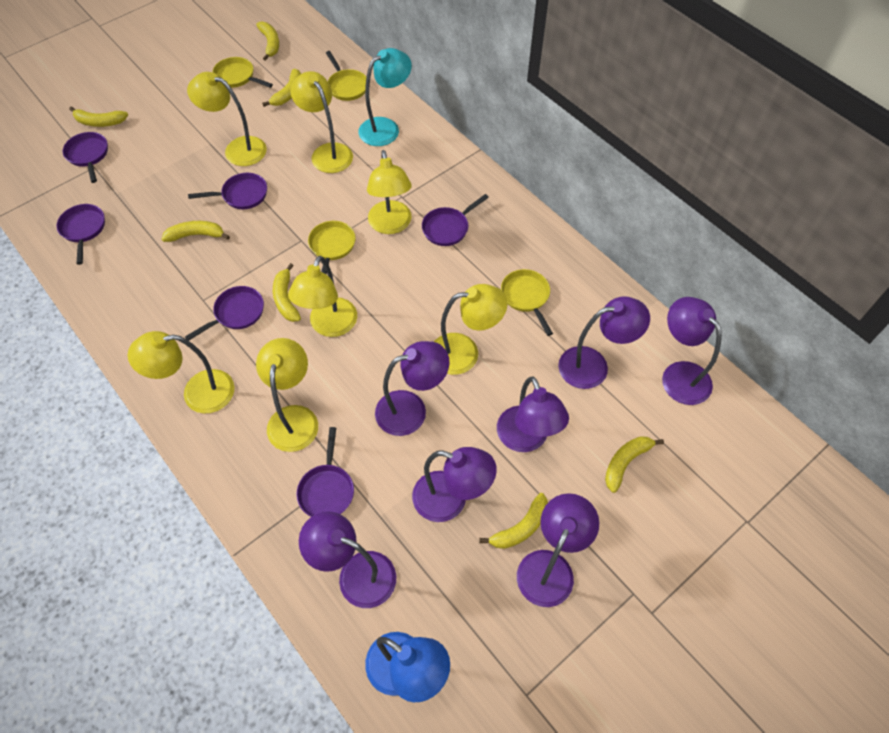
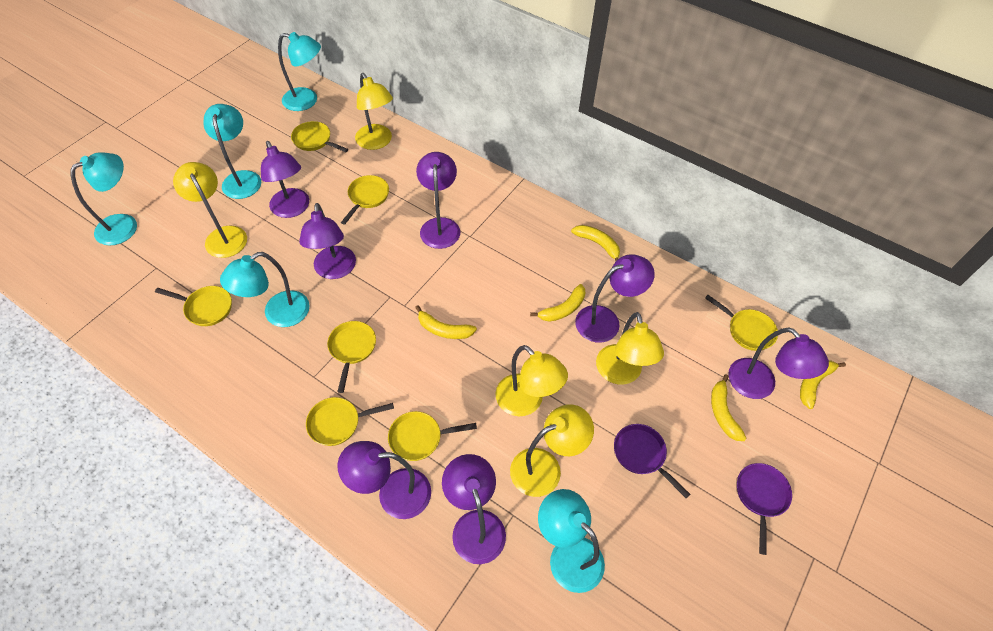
blue lamp: [365,632,450,702] = 1 -> none = 0
purple pan: [56,204,105,265] [63,132,108,183] [185,286,264,341] [188,173,267,209] [296,427,354,517] [422,194,489,246] = 6 -> [614,424,690,498] [737,463,792,555] = 2
turquoise lamp: [359,48,412,146] = 1 -> [70,152,137,246] [203,104,261,199] [220,252,310,327] [278,32,321,111] [538,489,605,593] = 5
yellow banana: [69,107,128,127] [162,221,230,242] [256,21,279,61] [262,69,301,107] [273,263,301,322] [479,493,548,549] [605,436,664,493] = 7 -> [415,305,477,339] [530,284,585,322] [571,225,620,261] [711,374,746,441] [800,360,846,409] = 5
yellow lamp: [128,331,235,414] [187,72,267,166] [256,338,318,452] [288,256,357,337] [291,71,353,173] [367,150,412,234] [434,284,507,375] = 7 -> [173,162,247,258] [355,73,393,150] [495,345,568,416] [510,404,594,497] [596,312,664,385] = 5
yellow pan: [212,57,273,88] [308,221,356,274] [326,51,366,101] [501,269,553,336] = 4 -> [155,286,232,326] [291,121,348,152] [306,397,394,446] [327,321,376,393] [341,175,389,225] [388,411,477,461] [705,295,778,351] = 7

